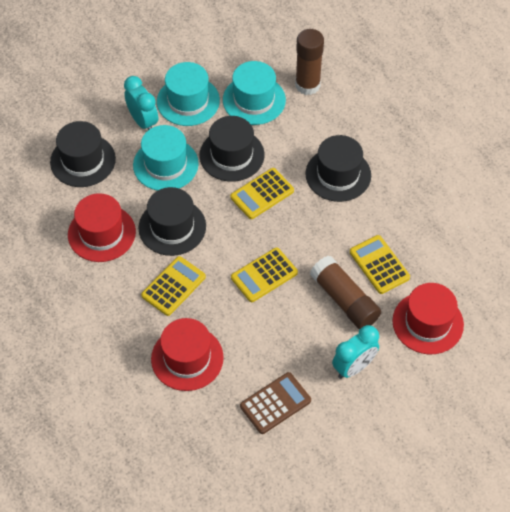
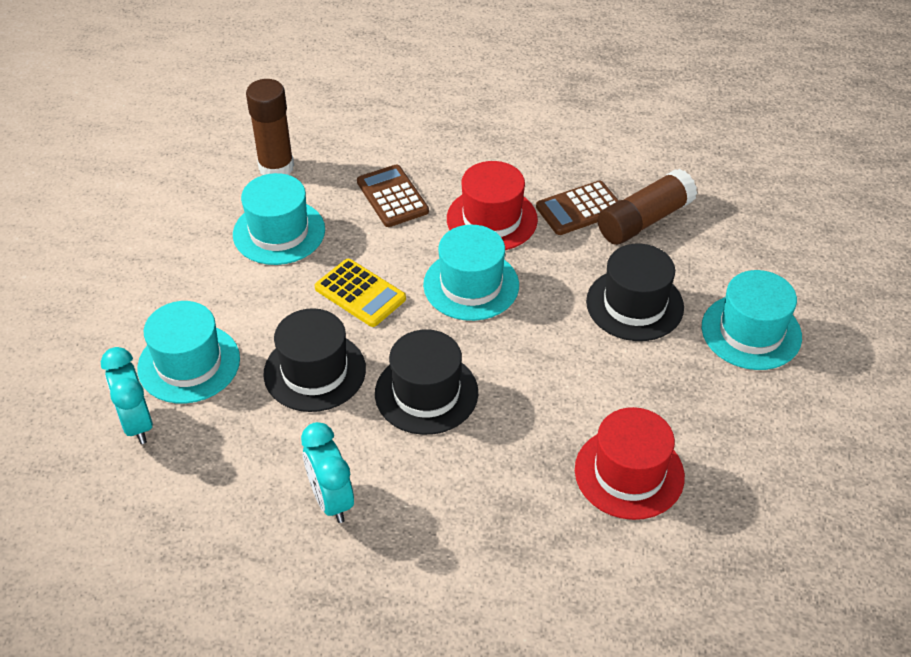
black hat: [50,121,116,187] [138,187,206,256] [199,116,264,182] [305,135,371,202] = 4 -> [263,308,366,412] [375,329,478,435] [586,244,684,341] = 3
brown calculator: [240,372,311,434] = 1 -> [357,165,429,227] [536,181,619,235] = 2
red hat: [68,193,136,262] [151,318,224,391] [392,283,464,354] = 3 -> [447,161,538,250] [575,407,685,520] = 2
turquoise hat: [133,125,199,191] [157,62,220,126] [223,61,286,125] = 3 -> [137,301,240,403] [233,173,325,265] [423,225,519,321] [702,270,802,370] = 4
yellow calculator: [141,256,206,316] [230,168,294,219] [231,247,298,302] [350,235,410,294] = 4 -> [315,259,406,327] = 1

